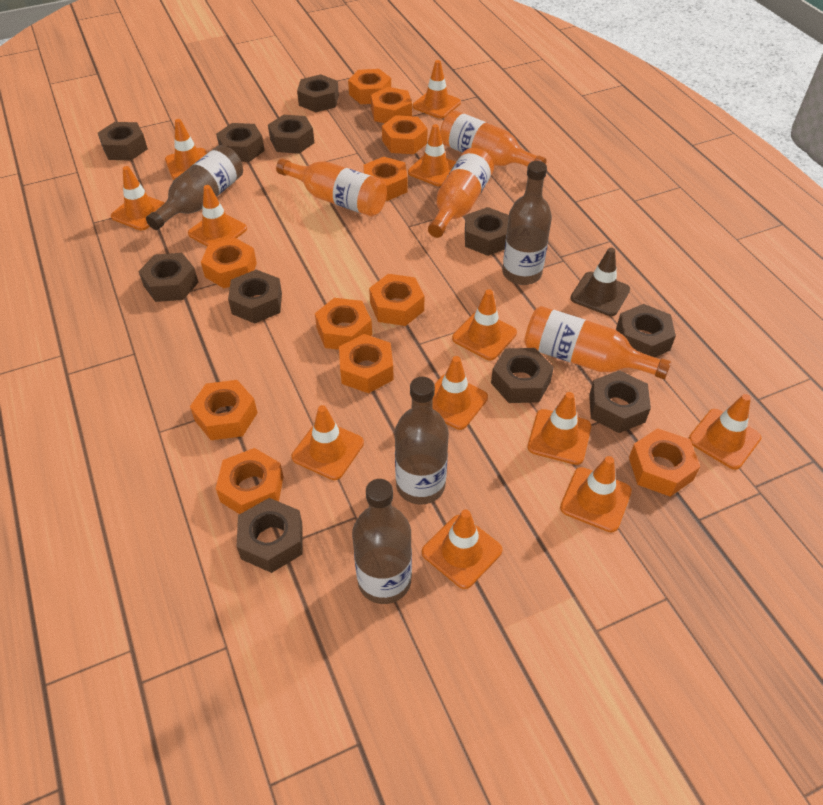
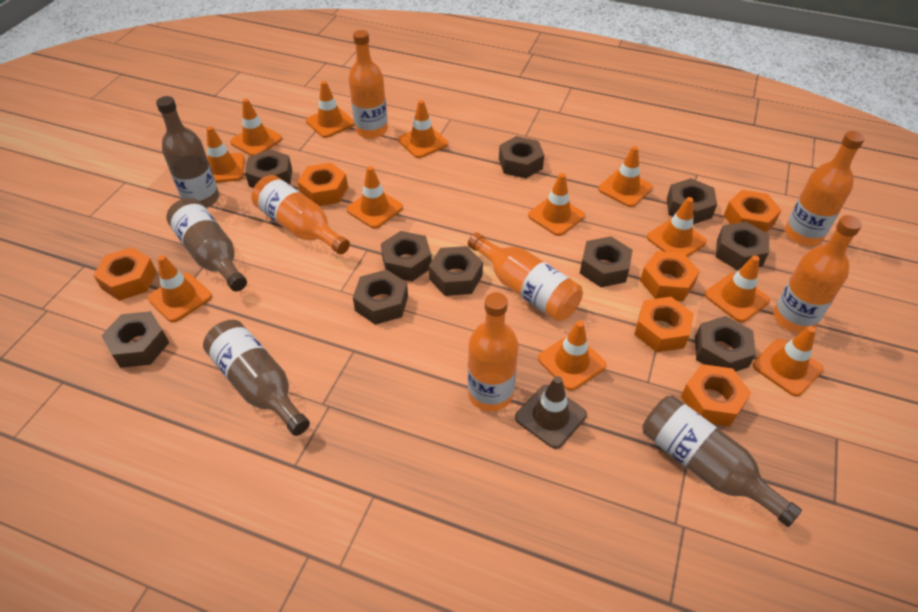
brown nut: [98,122,148,161] [138,253,199,302] [216,123,265,162] [228,270,282,323] [236,498,303,573] [268,115,314,154] [297,74,339,112] [465,207,509,256] [491,348,554,403] [589,370,651,433] [616,304,676,357] = 11 -> [101,311,169,368] [245,149,292,188] [353,270,408,325] [381,231,432,281] [429,246,483,296] [499,136,544,178] [580,236,633,287] [667,178,717,224] [695,316,756,372] [716,222,769,271] = 10
orange bottle: [276,158,387,217] [428,148,494,238] [440,111,546,167] [524,306,671,379] = 4 -> [251,175,350,254] [348,30,388,139] [468,233,583,321] [468,292,519,411] [773,215,862,333] [785,131,865,246] = 6
orange nut: [190,380,257,440] [201,237,257,288] [216,448,284,514] [315,298,372,350] [339,334,394,393] [348,69,391,104] [363,157,408,201] [369,274,424,326] [371,87,412,123] [382,115,427,154] [629,428,700,497] = 11 -> [93,247,157,301] [297,163,348,206] [634,297,694,352] [640,251,700,301] [681,364,751,426] [724,190,781,232] = 6

